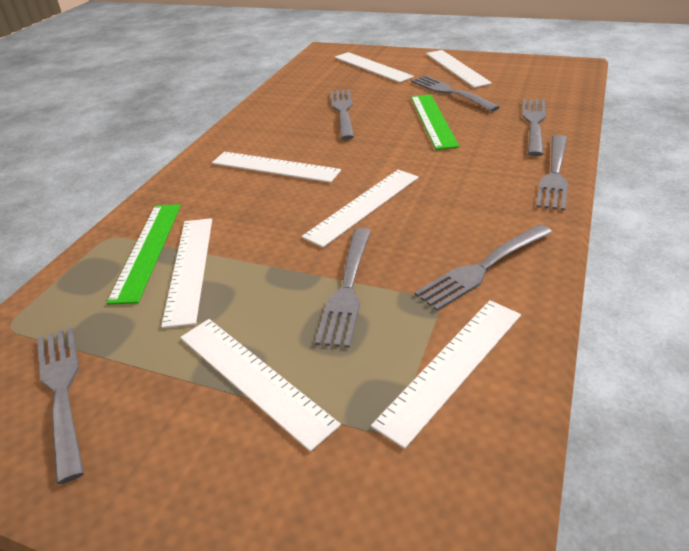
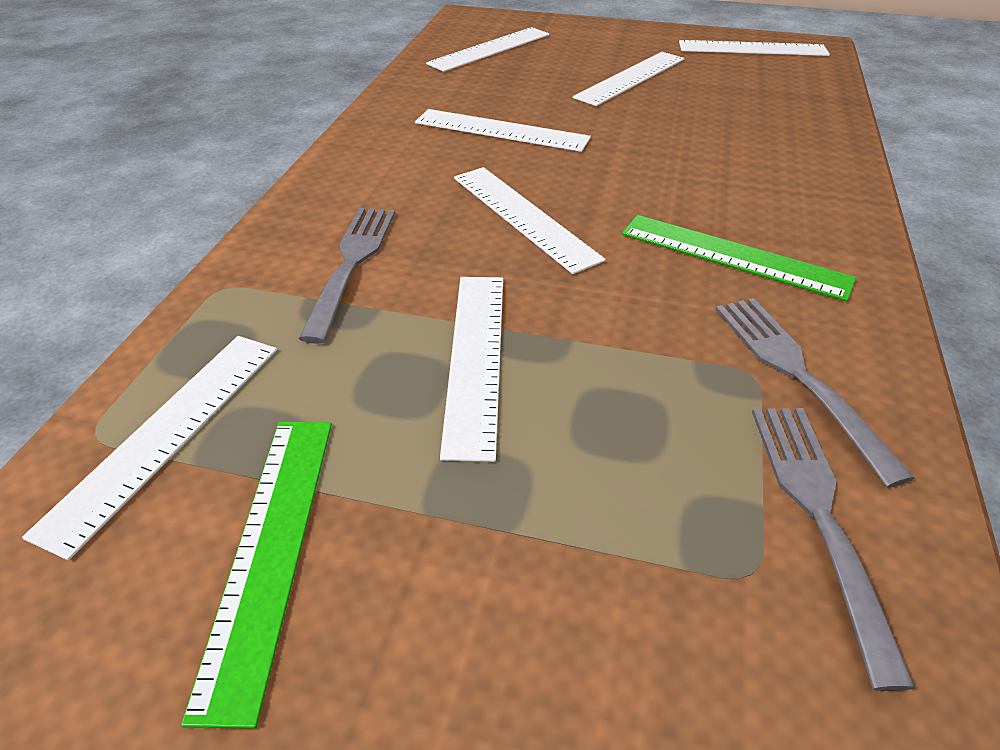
grey fork: [37,327,84,484] [315,228,371,348] [331,89,354,140] [411,75,500,112] [414,224,553,311] [523,99,546,156] [536,135,568,211] = 7 -> [299,208,395,344] [715,298,914,488] [752,408,915,691] = 3

